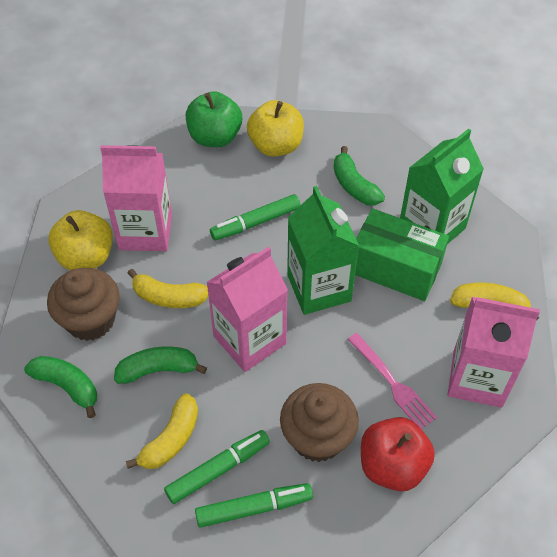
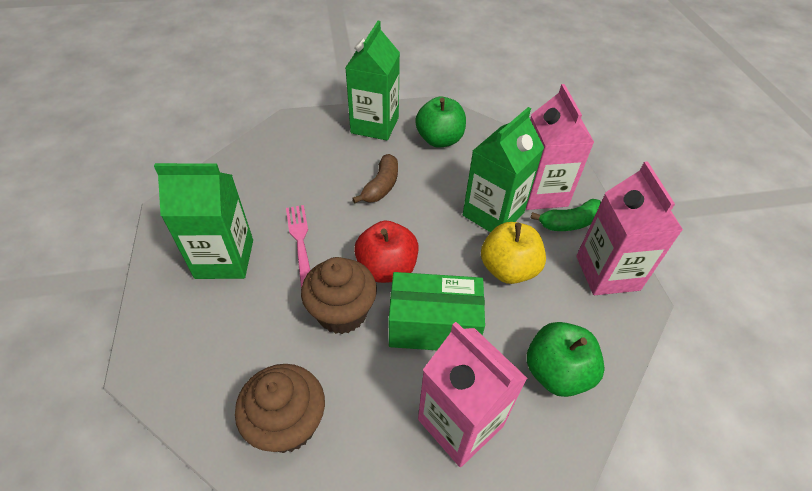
brown banana: none = 0 -> [352,154,398,203] = 1
green apple: [186,91,242,147] = 1 -> [415,97,466,148] [527,322,605,397] = 2
green banana: [24,356,97,418] [114,346,207,384] [334,146,385,205] = 3 -> [530,199,601,231] = 1
green carton: [287,186,359,315] [400,129,484,244] = 2 -> [154,163,253,279] [345,21,400,140] [463,107,544,232] = 3
green marker: [164,430,270,504] [195,483,313,528] [210,194,301,241] = 3 -> none = 0
yellow apple: [48,210,113,270] [247,100,304,157] = 2 -> [481,222,546,284] = 1
yellow banana: [126,393,198,469] [127,269,208,308] [450,282,539,321] = 3 -> none = 0

